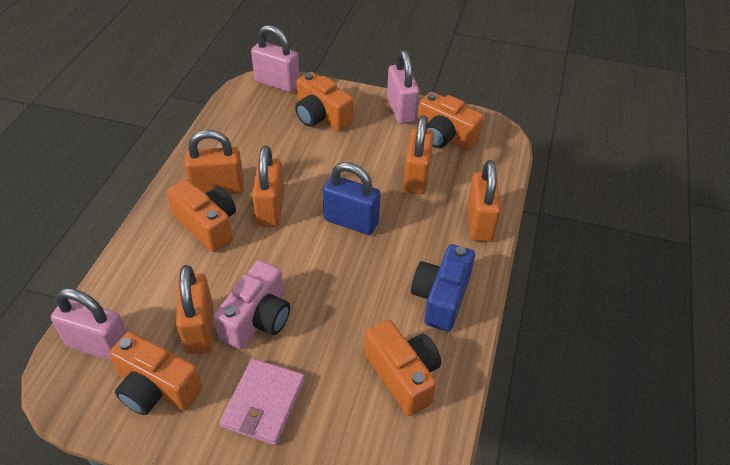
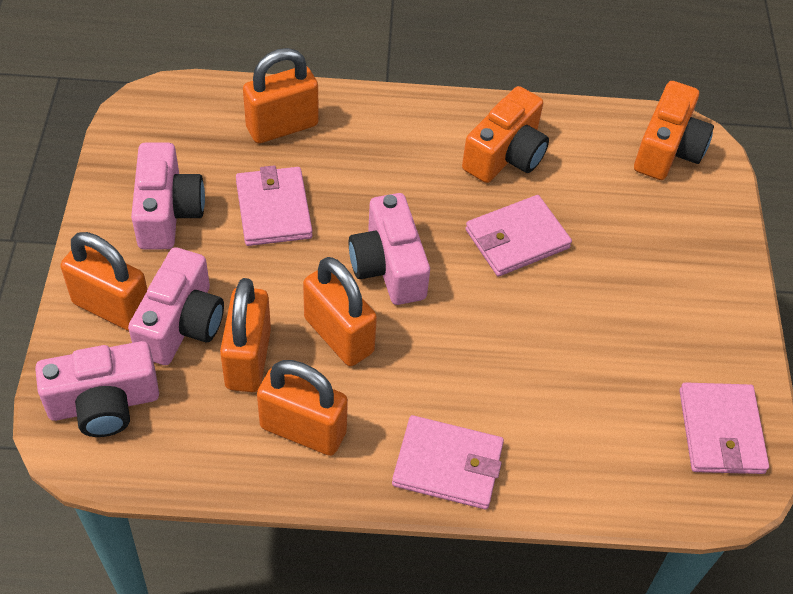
blue camera: [411,244,475,331] = 1 -> none = 0
blue padlock: [323,162,381,235] = 1 -> none = 0
orange camera: [109,332,203,415] [167,179,236,252] [295,72,354,132] [364,320,441,416] [417,92,484,150] = 5 -> [462,86,549,183] [634,81,714,180] = 2
pink camera: [213,260,290,349] = 1 -> [35,341,159,437] [128,247,224,365] [131,143,205,250] [349,193,430,305] = 4
pink padlock: [51,288,127,361] [251,25,300,92] [387,50,420,124] = 3 -> none = 0
pink wallet: [220,358,305,445] = 1 -> [236,165,313,246] [392,415,504,509] [465,195,572,276] [679,382,769,474] = 4

